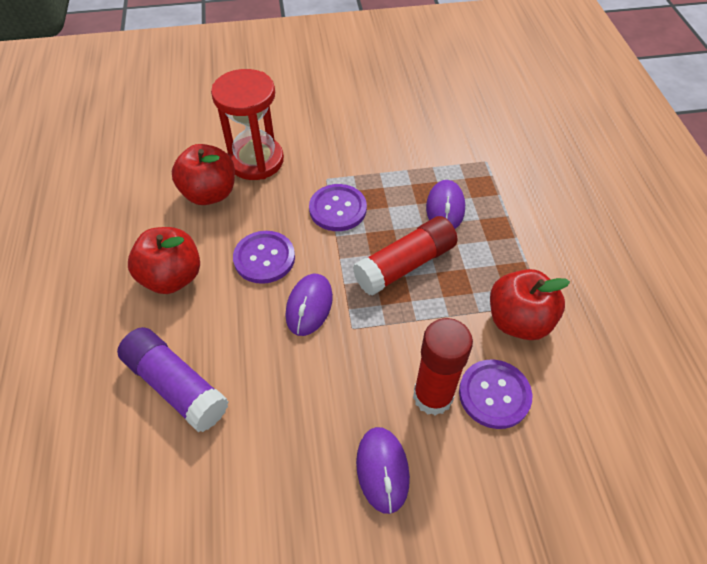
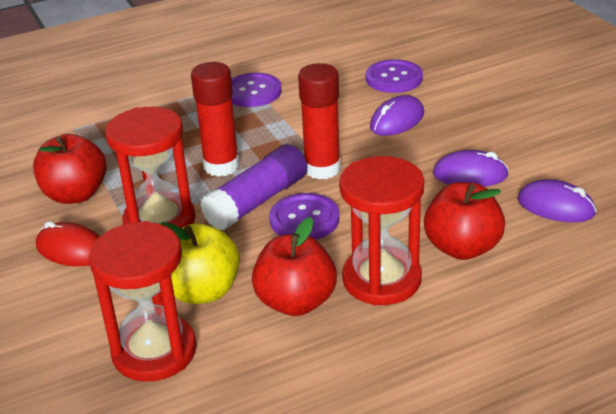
red hourglass: [211,69,284,180] = 1 -> [89,221,196,382] [105,107,195,228] [339,156,424,305] = 3
red mouse: none = 0 -> [36,221,100,266] = 1
yellow apple: none = 0 -> [158,222,240,304] = 1

